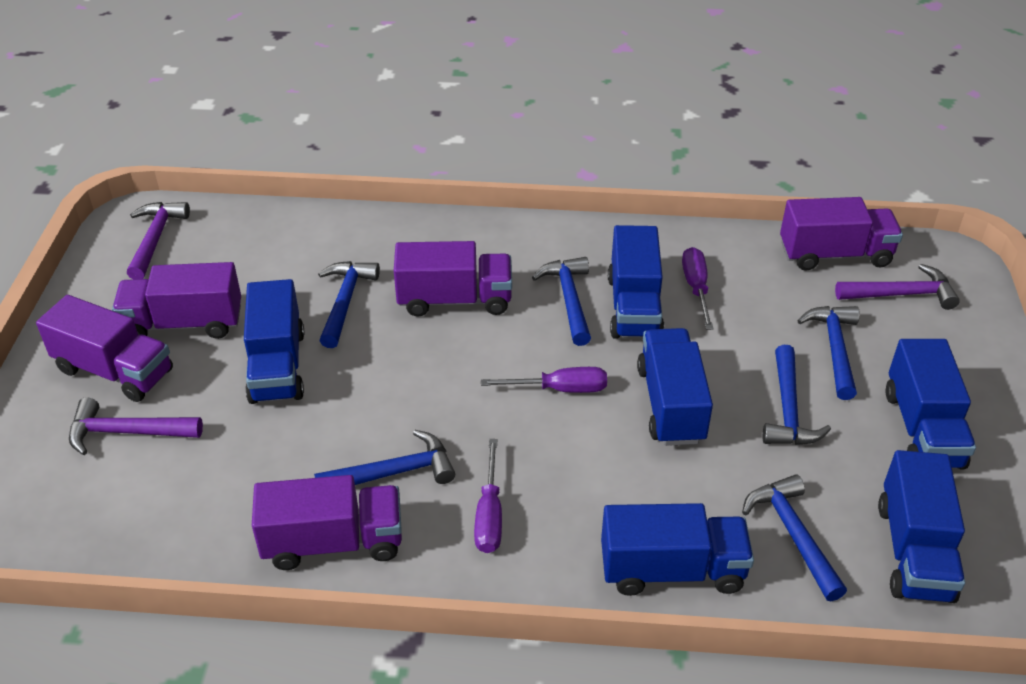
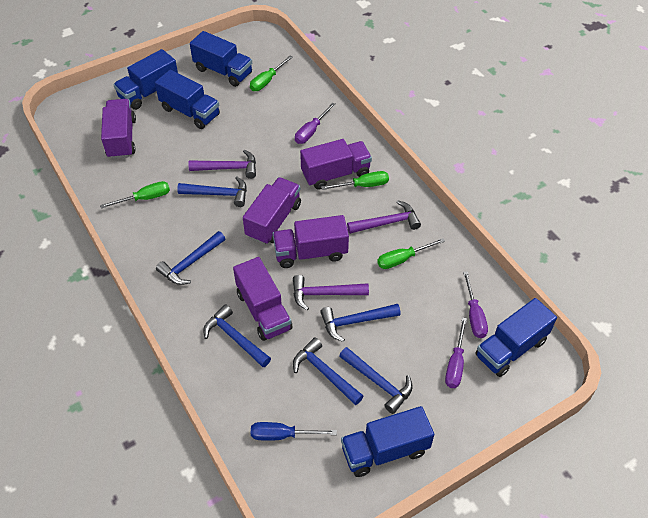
blue screwdriver: none = 0 -> [251,422,337,441] = 1
blue truck: [244,279,304,404] [601,503,754,596] [608,225,664,339] [637,328,713,446] [878,450,965,603] [886,339,976,469] = 6 -> [113,49,178,110] [155,70,220,129] [190,31,252,87] [341,406,434,477] [475,298,557,377] = 5
green screwdriver: none = 0 -> [100,181,170,209] [250,55,293,91] [321,171,389,190] [377,238,445,269] = 4

